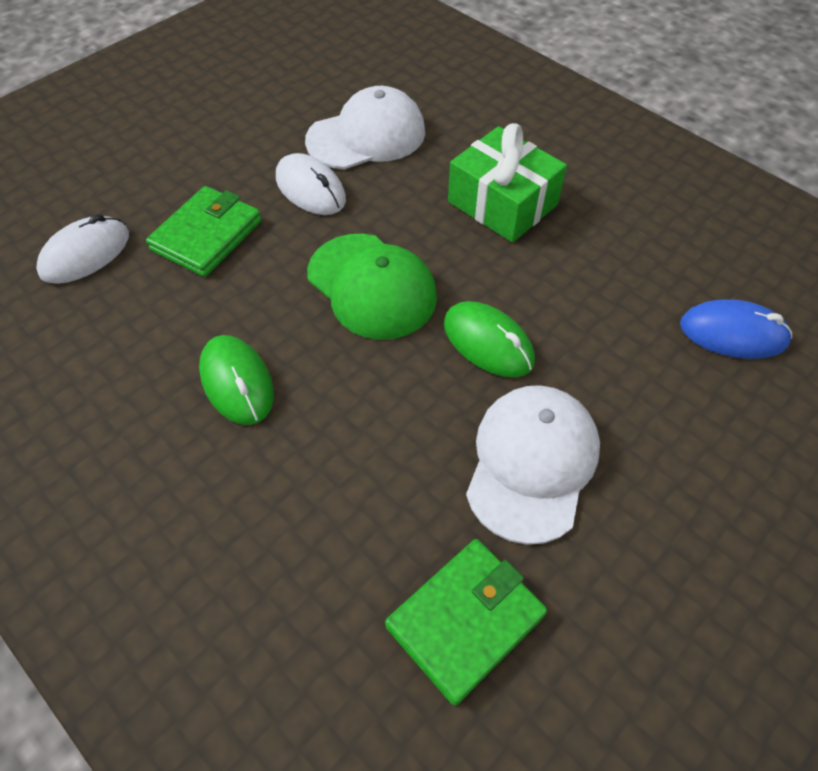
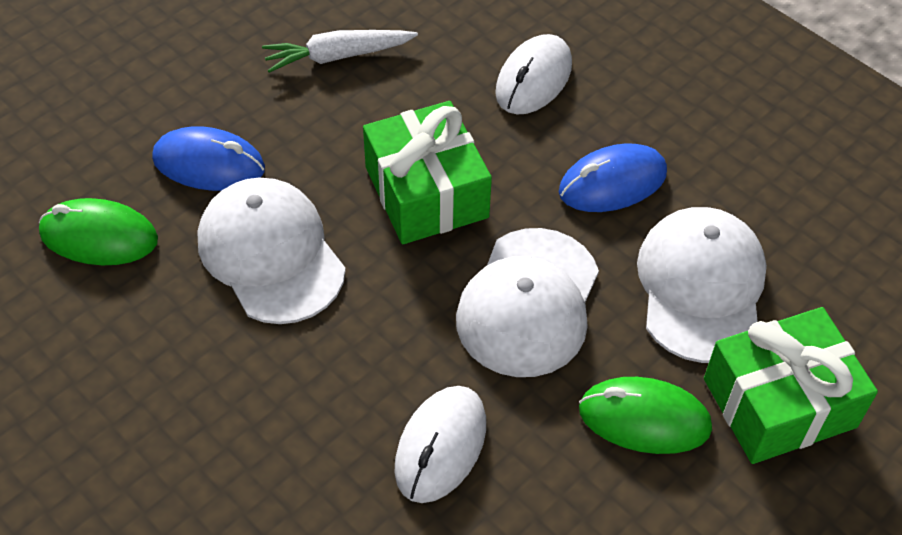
blue mouse: [680,299,792,359] = 1 -> [152,126,265,191] [559,144,667,212] = 2
green cap: [307,234,437,340] = 1 -> none = 0
green gift: [448,123,567,243] = 1 -> [363,101,492,244] [704,307,878,464] = 2
green wallet: [146,186,262,277] [385,539,547,706] = 2 -> none = 0
white cap: [305,86,425,170] [466,385,600,545] = 2 -> [198,178,346,324] [456,228,599,377] [637,207,767,363] = 3
white carrot: none = 0 -> [262,30,418,73] = 1

